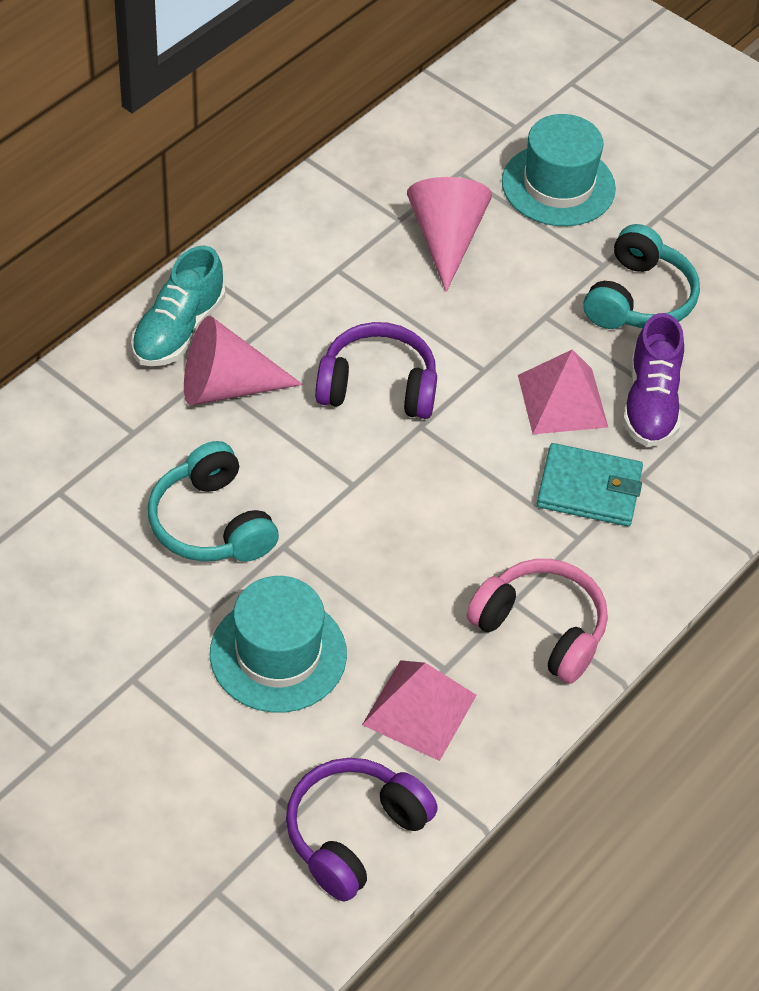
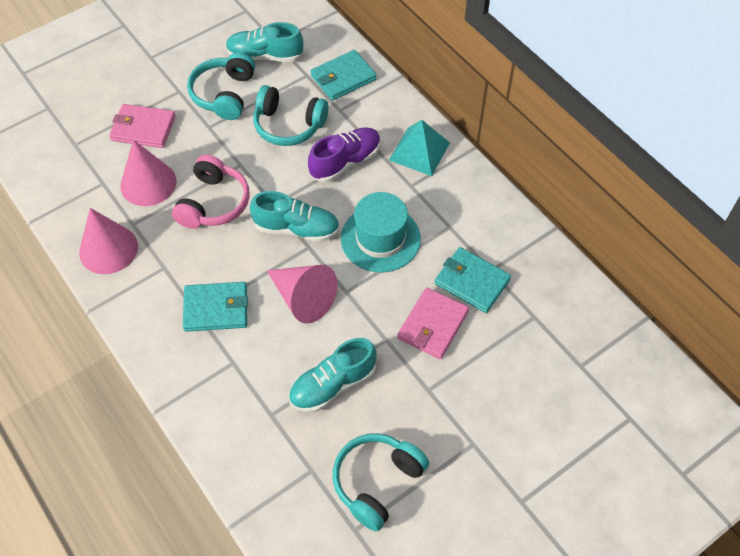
pink cone: [184,316,303,405] [407,177,492,292] = 2 -> [79,208,138,274] [120,140,177,206] [267,265,337,323] = 3
pink pyramid: [362,660,477,761] [518,349,608,434] = 2 -> none = 0
pink wallet: none = 0 -> [109,104,176,148] [397,287,469,359] = 2
purple headphones: [286,758,438,901] [315,322,437,419] = 2 -> none = 0
turquoise hat: [210,576,347,713] [502,114,616,226] = 2 -> [341,192,421,272] = 1
turquoise headphones: [148,441,279,562] [583,224,700,329] = 2 -> [187,52,255,120] [253,85,329,146] [333,434,429,531] = 3
turquoise pyramid: none = 0 -> [389,120,450,176] = 1
turquoise shoe: [131,245,225,367] = 1 -> [226,22,304,62] [250,191,340,242] [289,338,377,412] = 3
turquoise wallet: [537,443,643,526] = 1 -> [183,282,248,332] [311,50,377,101] [435,247,511,313] = 3

